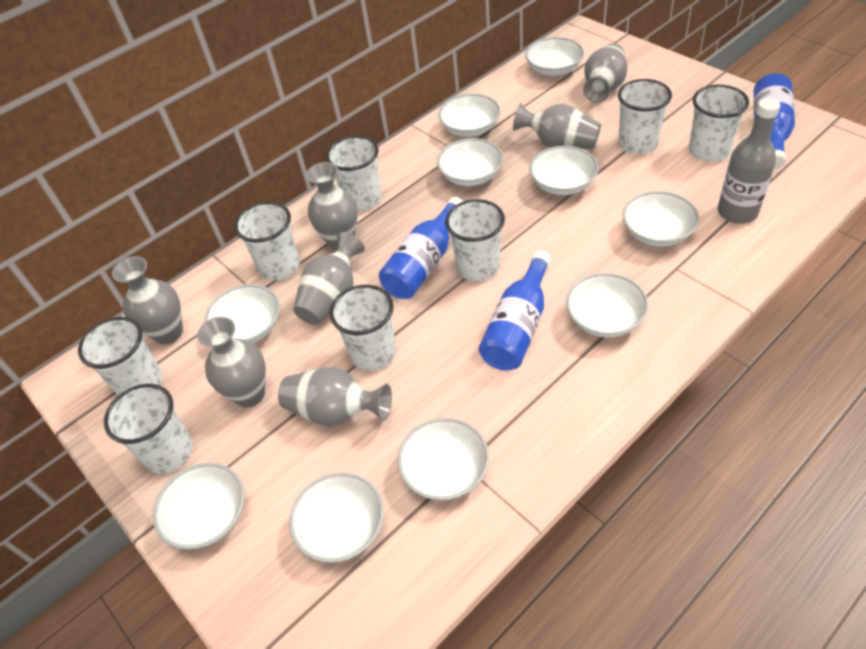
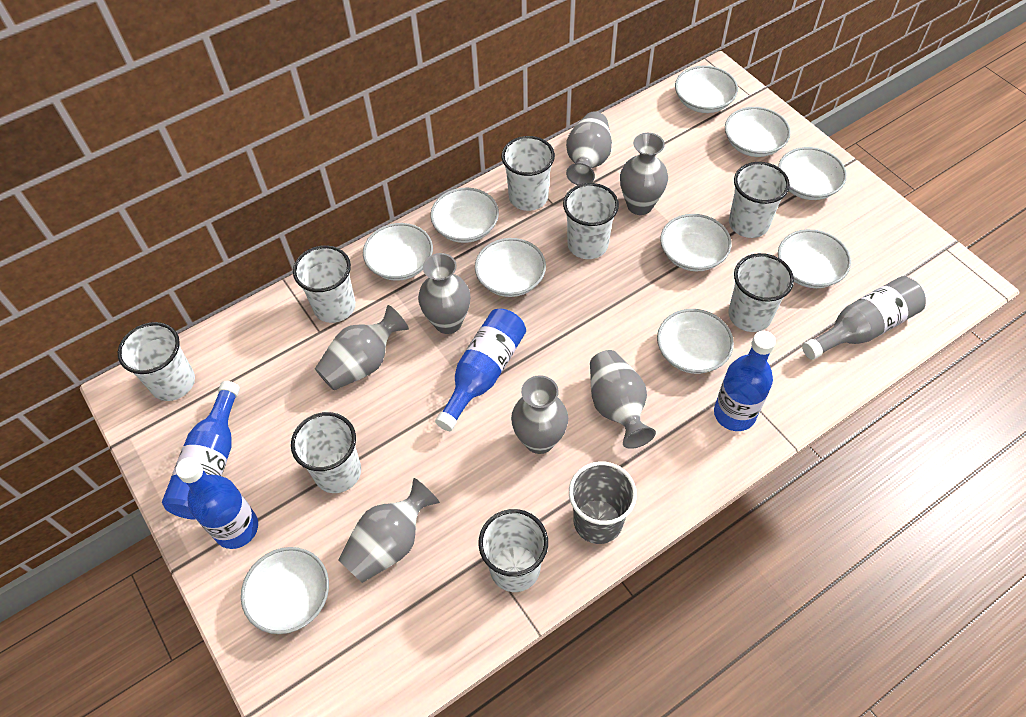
blue bottle: [379,197,463,299] [479,251,551,370] [754,74,795,169] = 3 -> [162,381,240,520] [176,457,258,549] [435,309,526,431] [714,331,776,431] = 4
grey cup: none = 0 -> [569,461,637,544] = 1

